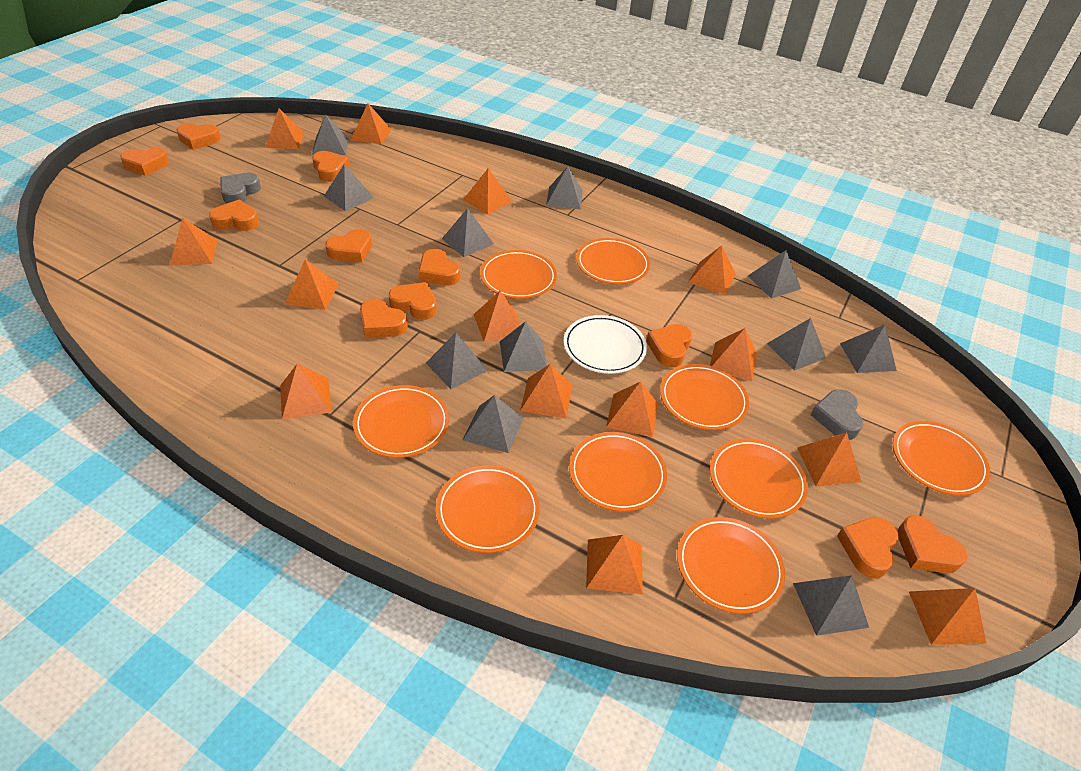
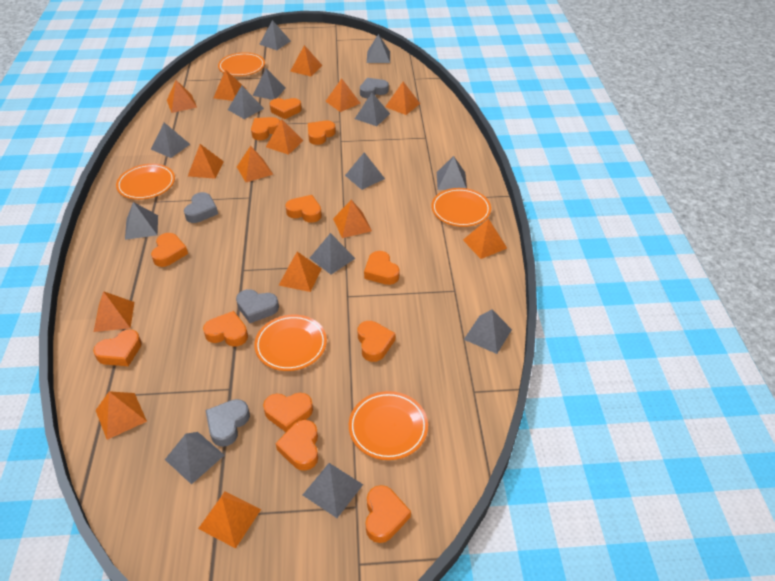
grey heart: [220,173,261,203] [811,389,863,440] = 2 -> [184,192,218,223] [206,399,250,447] [236,289,279,323] [360,78,389,98] = 4
grey pyramid: [312,114,348,155] [324,164,374,211] [426,333,488,389] [442,208,494,257] [463,395,524,453] [500,321,547,372] [546,166,583,210] [748,250,801,299] [767,318,826,371] [793,575,869,636] [840,325,897,373] = 11 -> [125,202,158,240] [151,122,190,158] [165,432,224,485] [228,85,264,119] [252,68,286,100] [259,20,291,50] [303,463,363,518] [310,233,356,275] [345,152,385,190] [355,93,390,126] [367,34,390,63] [437,156,467,190] [464,310,512,354] = 13
orange heart: [120,147,169,176] [176,123,221,150] [209,200,259,231] [312,151,350,182] [325,229,372,263] [360,299,408,338] [389,282,437,320] [418,249,460,285] [646,324,692,368] [837,517,899,578] [898,515,967,573] = 11 -> [93,329,142,366] [151,233,188,267] [203,311,248,346] [251,117,280,140] [263,393,313,432] [270,98,302,119] [276,420,318,471] [285,195,322,223] [308,121,336,145] [358,321,395,362] [364,251,399,285] [366,485,411,543] = 12
orange plate: [353,385,449,458] [436,465,540,553] [480,250,557,299] [569,432,667,512] [576,238,650,284] [660,364,749,430] [677,517,785,614] [710,439,808,519] [893,421,990,495] = 9 -> [116,164,175,200] [218,52,265,76] [254,315,327,371] [349,391,428,460] [431,188,491,227] = 5
white plate: [564,315,647,374] = 1 -> none = 0

